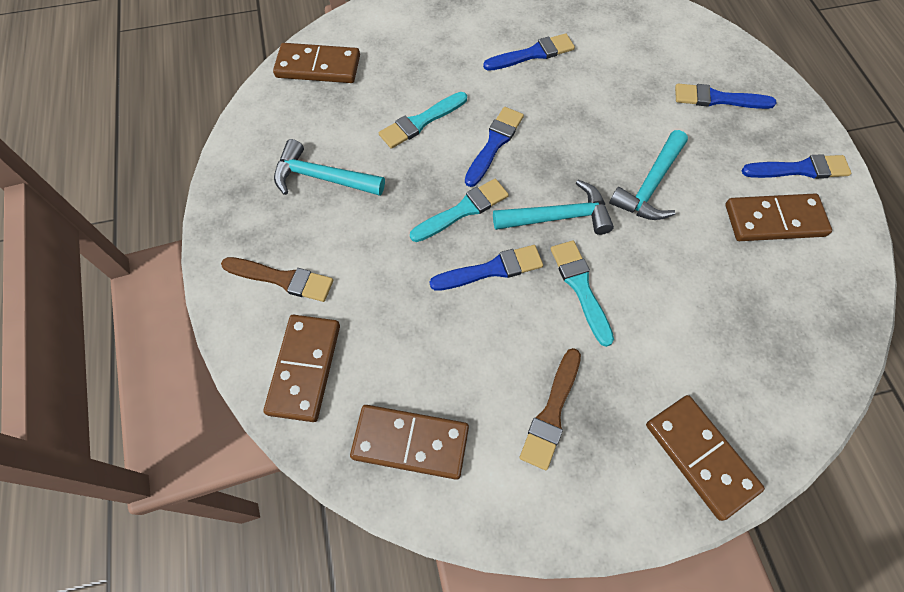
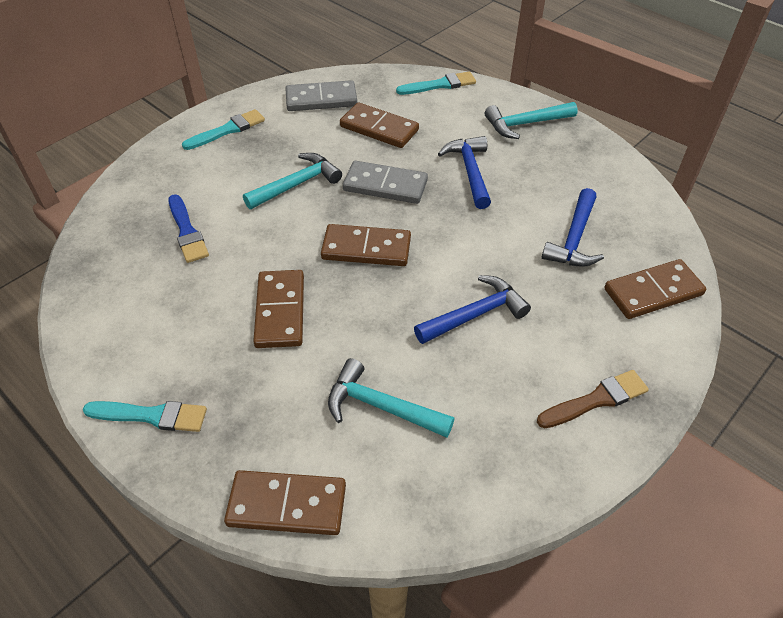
blue brush: [430,245,543,291] [465,107,524,187] [483,33,575,71] [675,84,777,109] [741,154,851,179] = 5 -> [168,194,209,263] = 1
blue hammer: none = 0 -> [414,275,531,344] [438,136,491,209] [542,188,604,267] = 3
brown brush: [221,257,333,302] [520,348,581,470] = 2 -> [537,370,649,428] = 1
grey domino: none = 0 -> [285,80,357,111] [343,161,428,204] = 2

